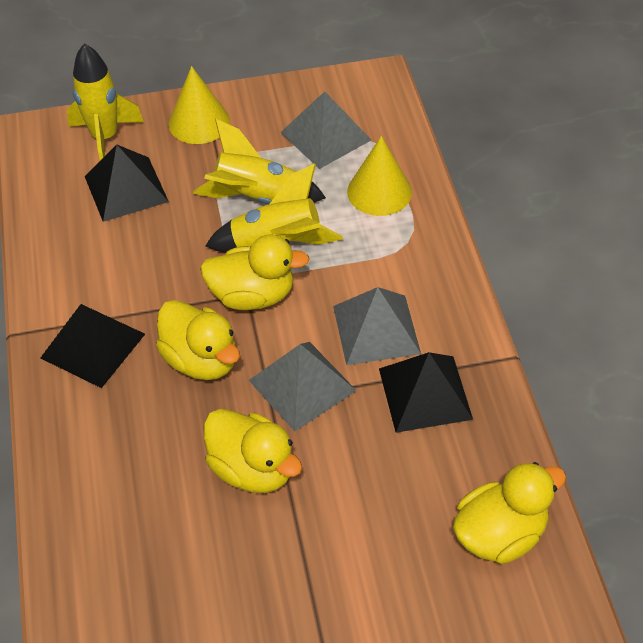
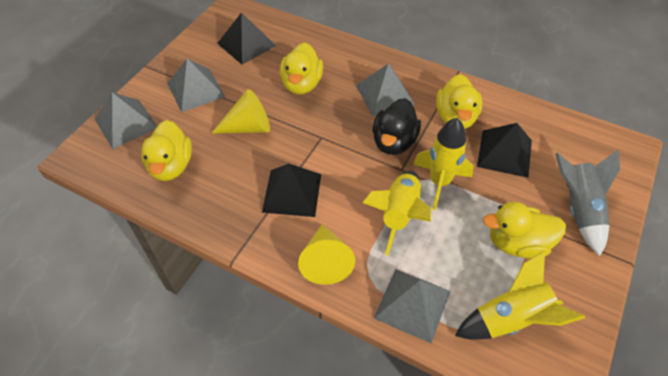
black duck: none = 0 -> [373,98,421,155] = 1
grey pyramid: [249,342,357,431] [280,91,371,169] [333,287,421,365] = 3 -> [95,93,157,149] [167,58,225,112] [356,63,415,116] [373,269,451,344] = 4
grey rocket: none = 0 -> [555,149,620,256] = 1

